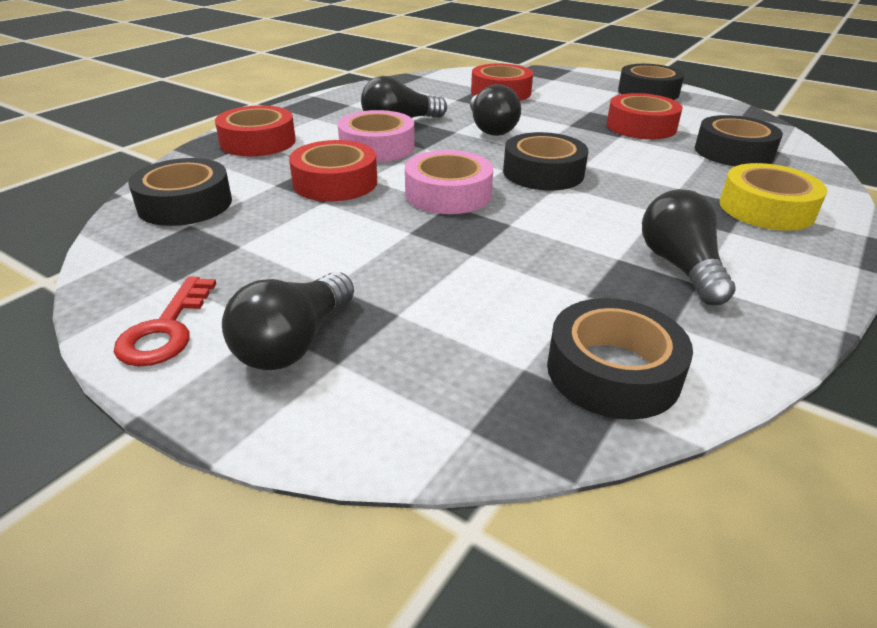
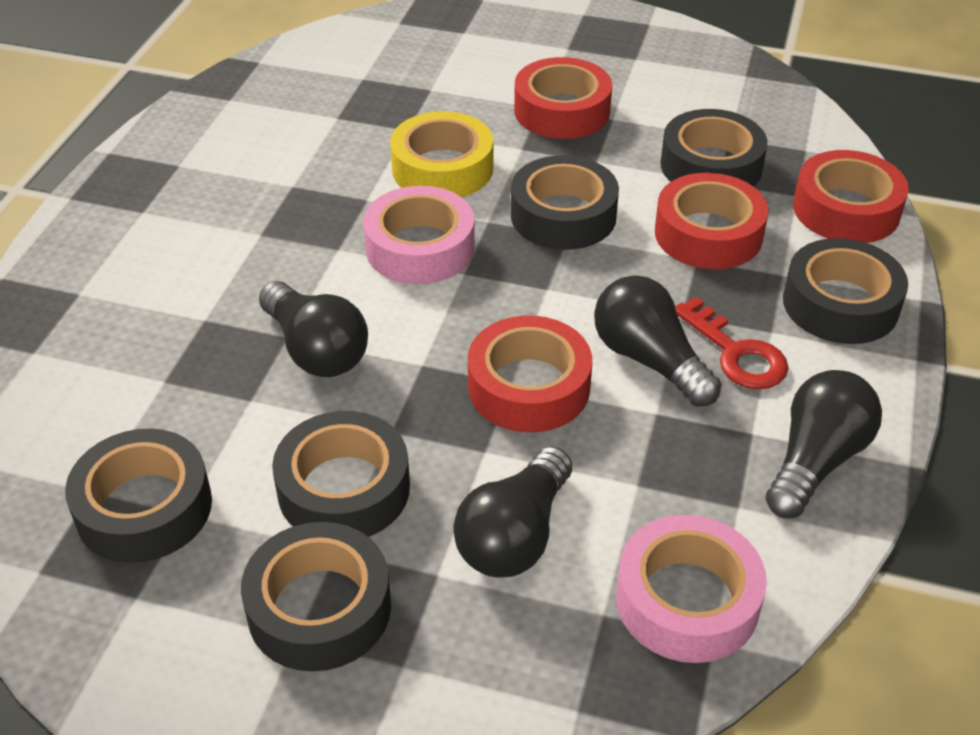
black tape: [128,158,232,226] [503,132,589,191] [547,298,693,420] [618,64,684,100] [695,115,783,166] = 5 -> [65,428,212,563] [241,522,391,671] [272,411,410,537] [511,155,619,250] [660,109,767,187] [783,238,908,344] = 6

